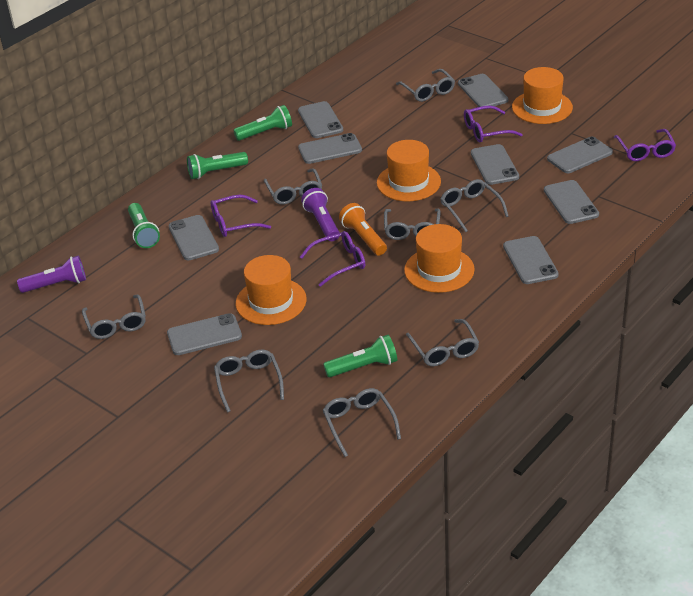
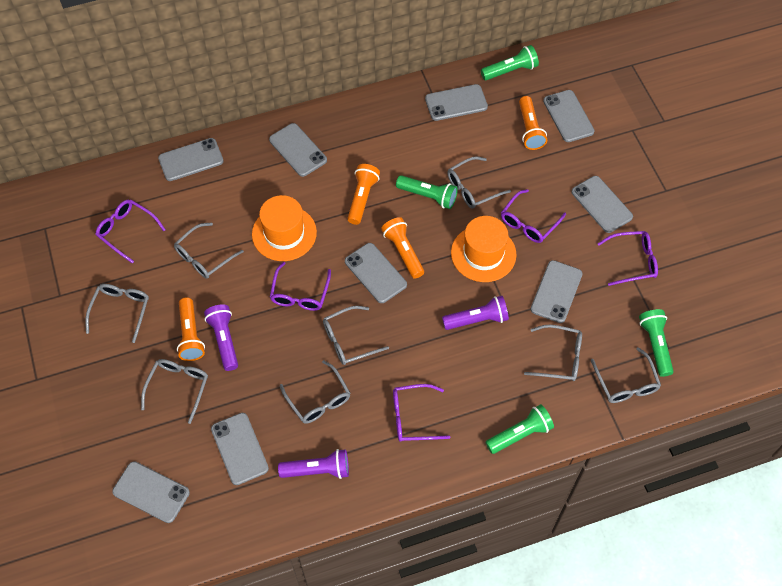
orange flashlight: [339,203,387,255] = 1 -> [177,297,205,361] [347,164,380,225] [381,217,424,279] [519,96,547,150] = 4
orange hat: [236,255,307,325] [377,140,441,201] [404,224,475,293] [512,67,573,124] = 4 -> [252,195,317,261] [451,216,517,282] = 2
purple flashlight: [17,256,86,293] [301,188,340,241] = 2 -> [204,304,238,371] [278,449,349,479] [442,296,509,330] = 3
purple glasses: [211,195,271,237] [300,231,365,287] [464,105,523,142] [614,129,676,161] = 4 -> [95,200,166,263] [270,262,331,311] [393,384,451,442] [501,189,566,243] [597,231,658,286] = 5

